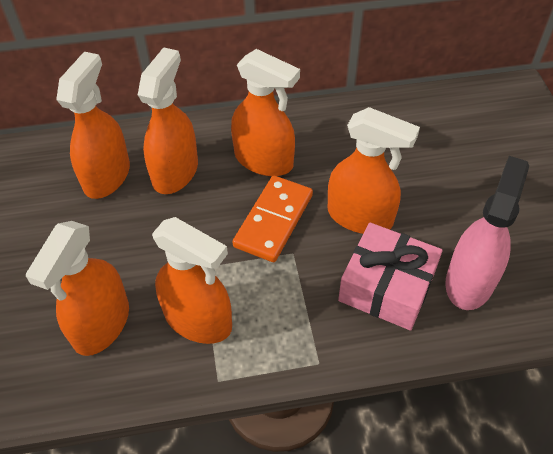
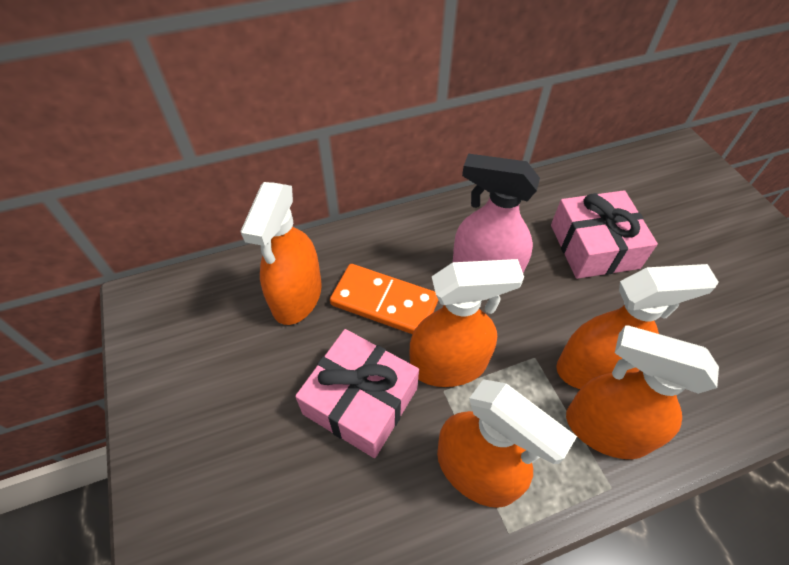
orange spray bottle: [26,221,129,356] [56,52,130,199] [138,47,198,194] [152,217,232,344] [231,49,300,176] [328,107,420,234] = 6 -> [240,182,322,325] [410,259,524,387] [437,379,577,508] [556,264,719,389] [566,326,719,459] = 5
pink gift: [338,222,443,331] = 1 -> [295,329,419,458] [551,190,658,279] = 2

